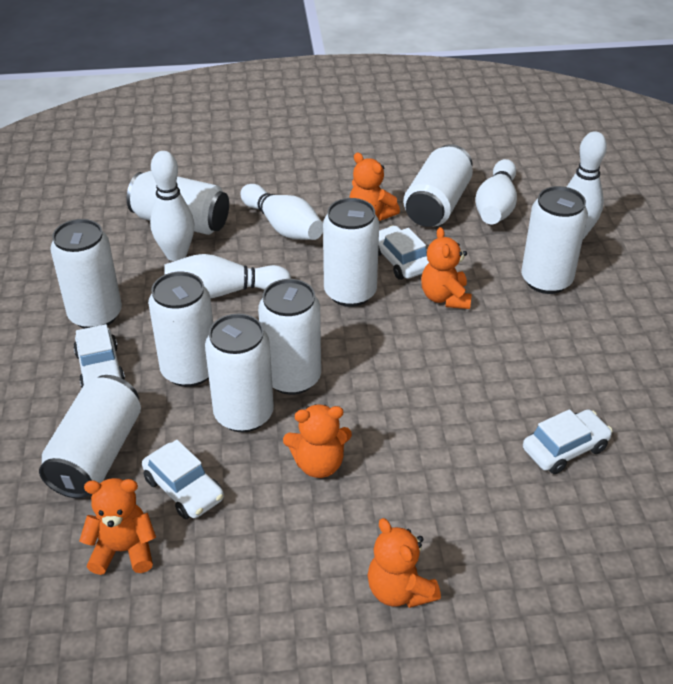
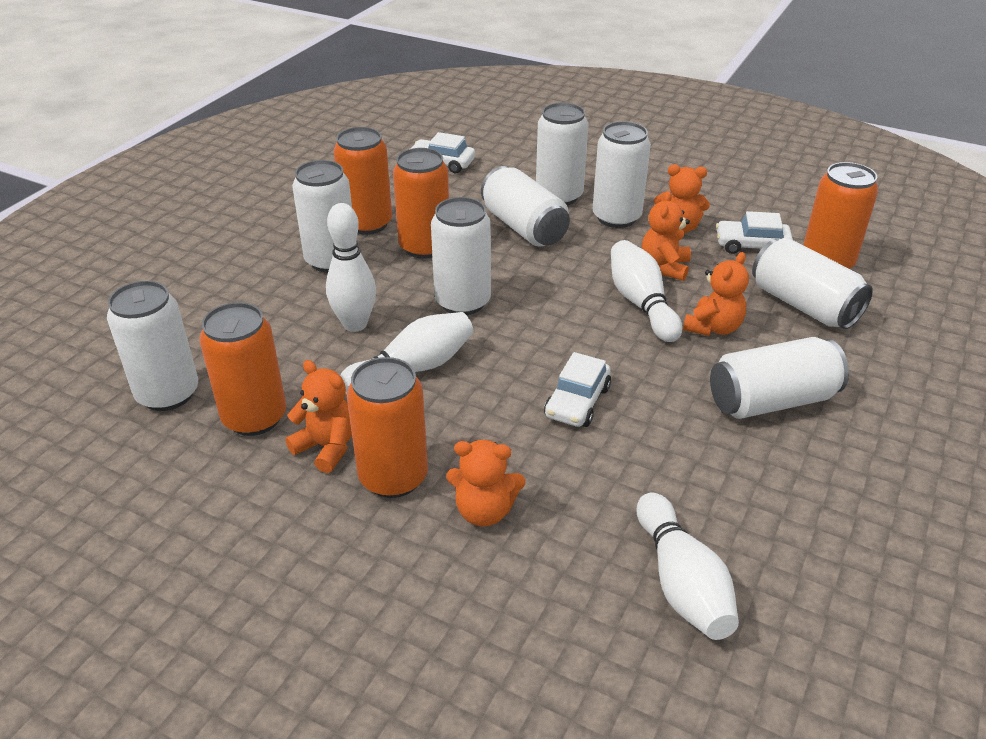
orange can: none = 0 -> [200,302,286,436] [334,127,392,235] [347,357,428,498] [393,148,449,259] [803,162,878,269] = 5
white bowling pin: [150,151,194,261] [164,254,291,298] [240,184,323,240] [476,159,517,224] [567,131,607,239] = 5 -> [326,203,376,332] [340,312,474,395] [611,240,682,342] [636,493,739,640] = 4
white can: [39,375,141,499] [50,219,122,329] [127,171,229,235] [148,272,213,387] [205,314,274,432] [258,279,321,395] [323,198,379,307] [403,144,473,227] [521,186,588,294] = 9 -> [107,281,198,411] [292,160,352,273] [431,197,491,315] [481,166,570,247] [536,103,588,205] [593,121,651,228] [710,337,849,419] [752,237,873,329] = 8
white car: [73,324,125,388] [142,440,224,520] [378,225,429,280] [523,409,612,474] = 4 -> [410,132,475,173] [544,352,611,427] [716,211,793,254] = 3

